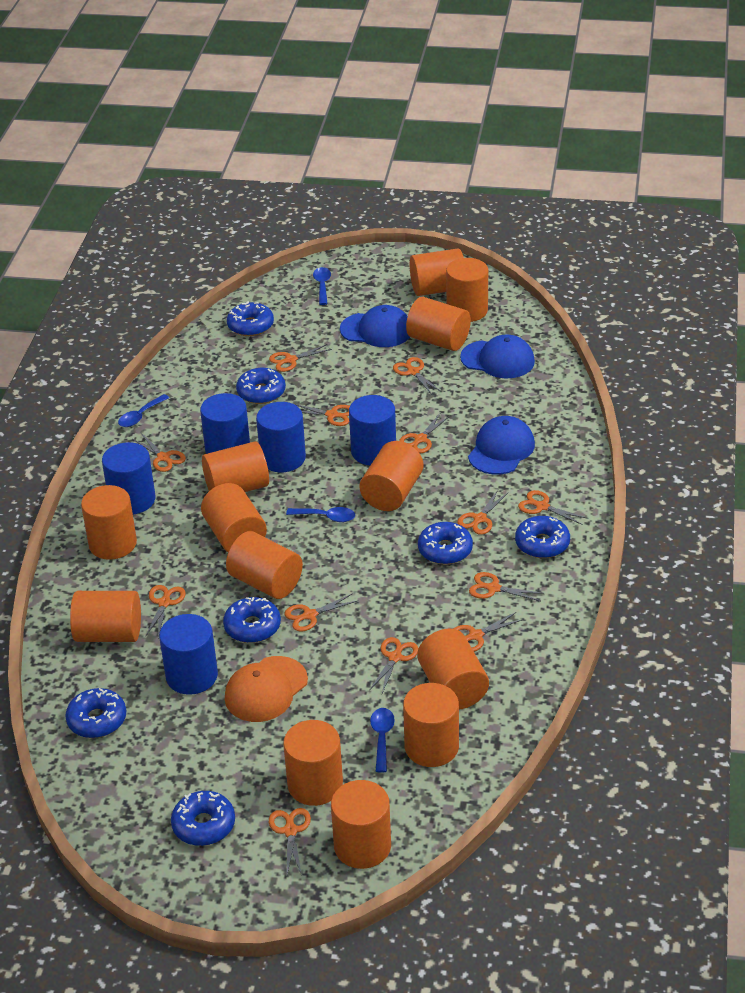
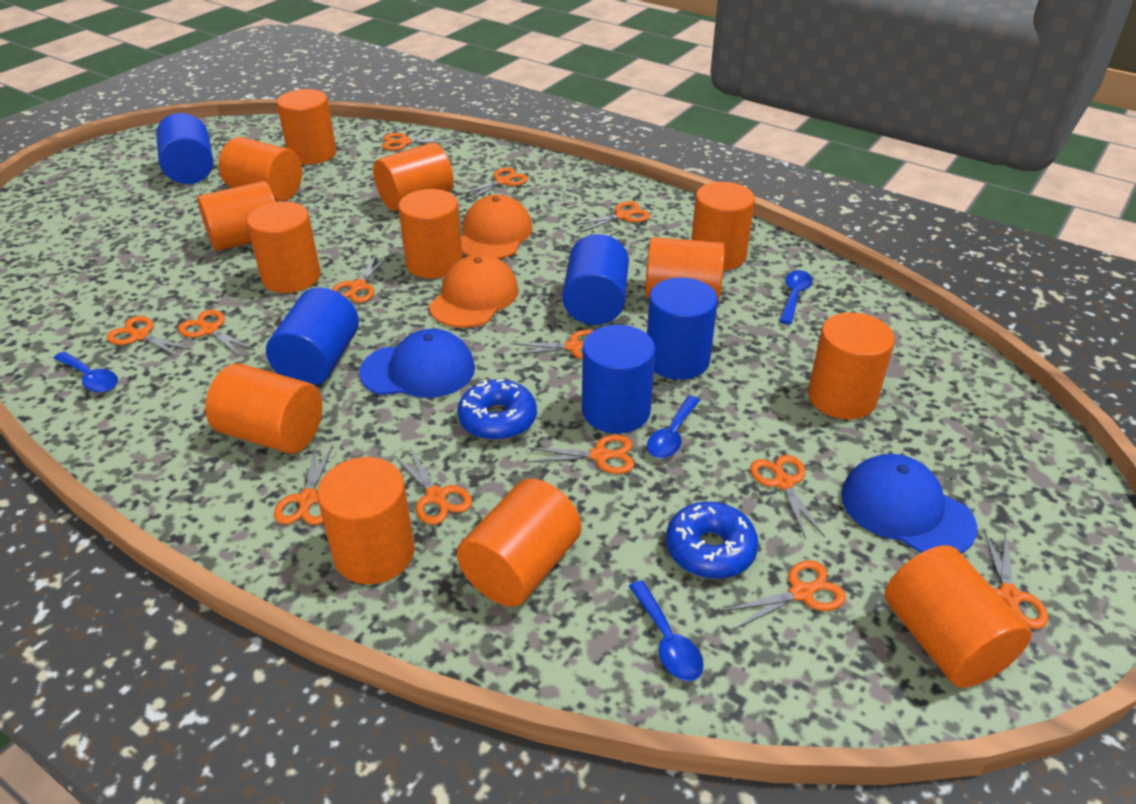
blue cap: [340,305,410,347] [460,334,535,378] [468,416,535,475] = 3 -> [359,329,475,398] [841,454,977,553] = 2
blue donut: [65,688,126,738] [171,791,235,846] [223,597,281,643] [227,301,274,336] [236,368,286,404] [418,522,473,565] [515,516,570,558] = 7 -> [457,379,537,441] [666,502,759,579] = 2
orange cap: [225,656,308,722] = 1 -> [429,254,518,328] [461,195,533,259] = 2

